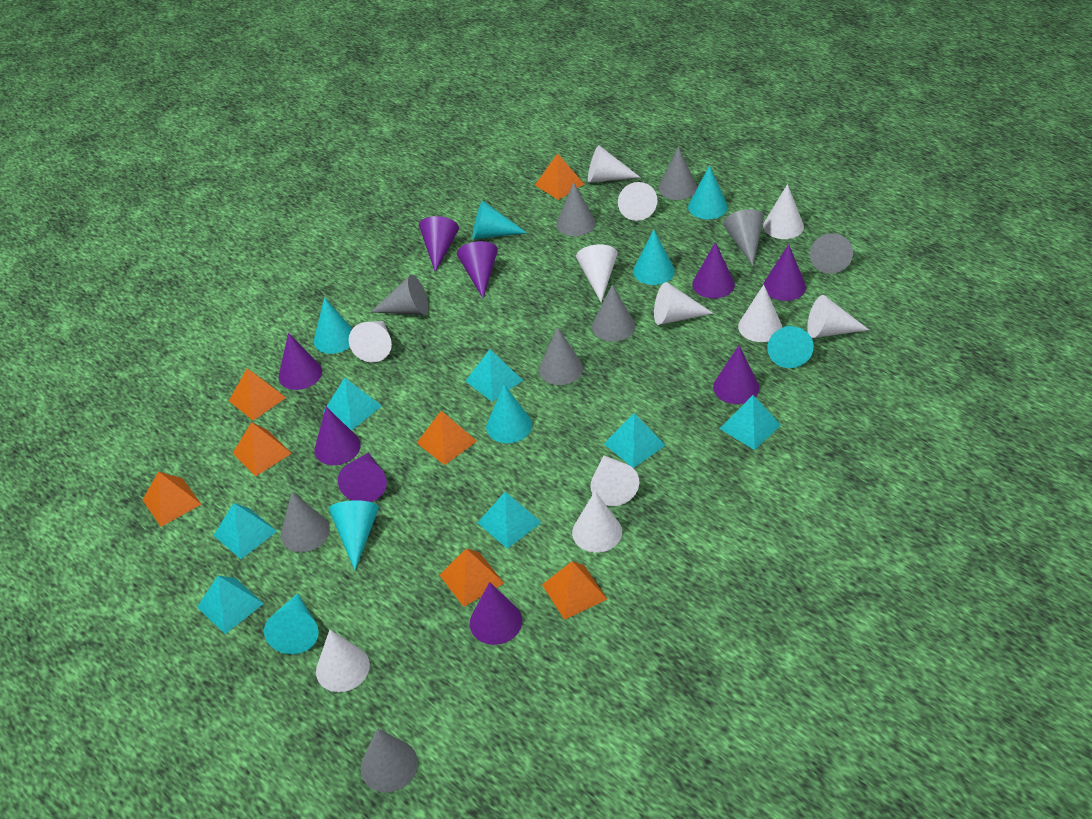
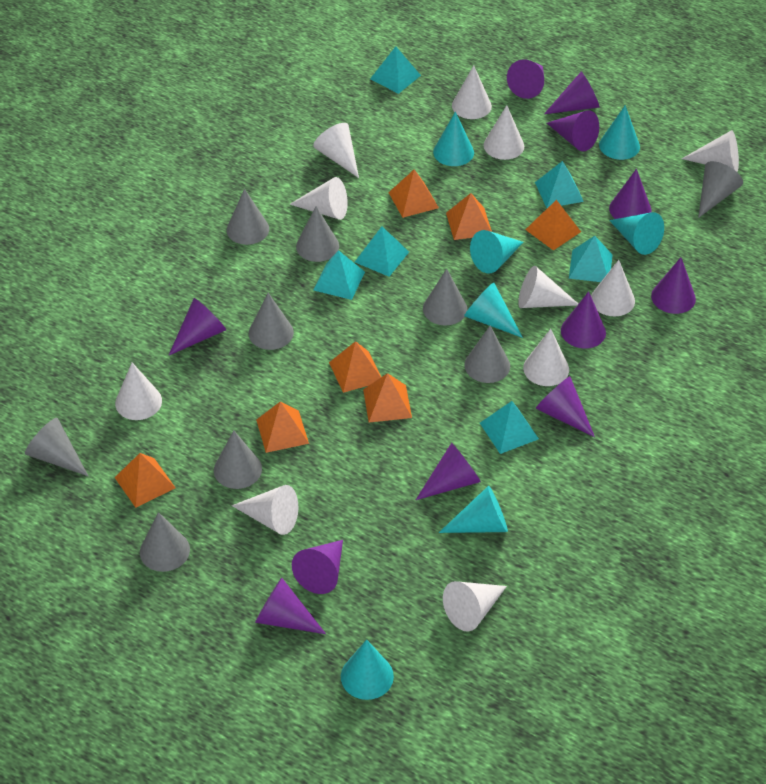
purple cone: [279,333,322,390] [314,407,361,465] [338,453,387,502] [419,216,459,272] [457,241,498,298] [470,582,522,645] [692,242,735,299] [713,345,759,404] [763,244,806,301] = 9 -> [168,298,226,356] [255,578,326,634] [292,540,343,594] [416,443,481,500] [507,59,544,99] [536,376,595,437] [544,72,599,114] [547,110,599,151] [561,291,606,348] [609,169,652,219] [651,257,696,314] = 11
turquoise cone: [264,593,319,654] [314,297,353,354] [329,500,379,570] [472,200,527,239] [486,385,532,443] [633,229,675,285] [688,165,728,219] [767,325,814,368] = 8 -> [341,639,394,700] [433,112,474,166] [439,486,508,533] [464,282,523,338] [470,230,523,274] [599,105,640,160] [609,212,664,255] = 7
turquoise pyramid: [197,575,264,634] [213,503,277,559] [323,378,382,430] [466,349,523,402] [477,492,542,549] [604,413,666,468] [720,395,781,450] = 7 -> [313,250,365,300] [355,227,409,277] [370,46,421,94] [480,401,539,454] [535,161,584,208] [569,236,613,282] = 6

